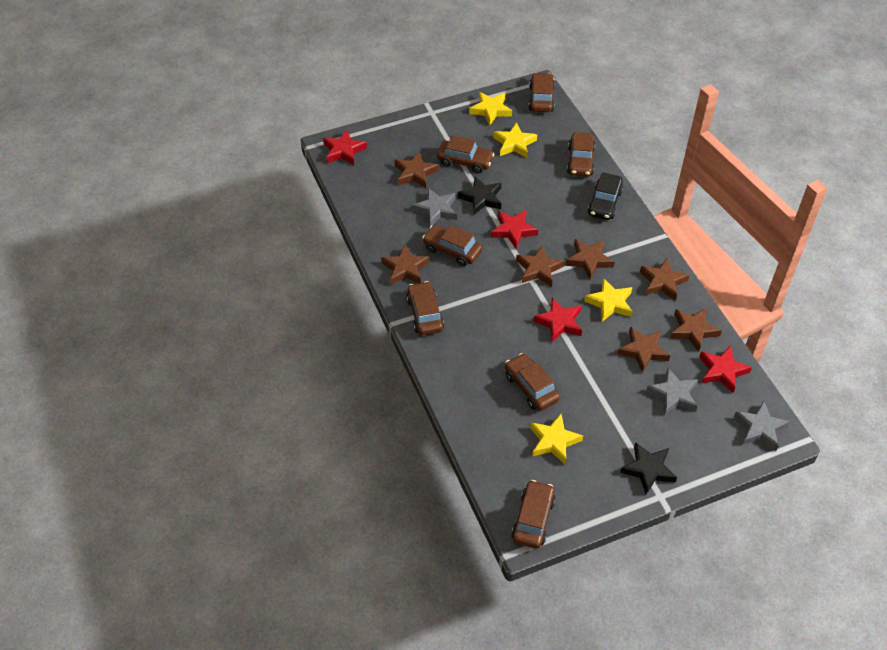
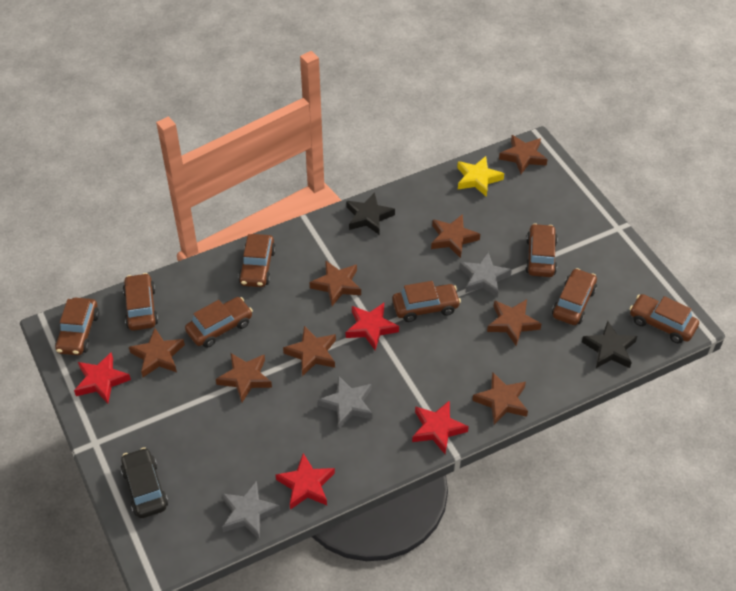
brown car: [406,281,444,335] [422,225,482,266] [437,135,494,173] [505,353,560,411] [511,480,556,549] [529,72,555,112] [567,132,595,177] = 7 -> [55,298,99,355] [123,273,158,331] [185,297,253,348] [238,234,276,287] [392,281,461,322] [525,223,558,277] [552,268,597,325] [630,294,699,343] = 8
brown star: [381,244,430,285] [395,151,439,188] [516,245,564,287] [565,239,615,279] [617,327,670,373] [640,258,690,301] [670,308,722,352] = 7 -> [129,328,185,377] [216,353,272,402] [283,326,336,376] [310,260,361,306] [431,214,480,258] [472,372,528,425] [487,299,541,346] [499,135,548,174] = 8
yellow star: [469,92,512,126] [493,122,537,158] [530,414,583,464] [584,278,633,322] = 4 -> [457,156,504,197] = 1

